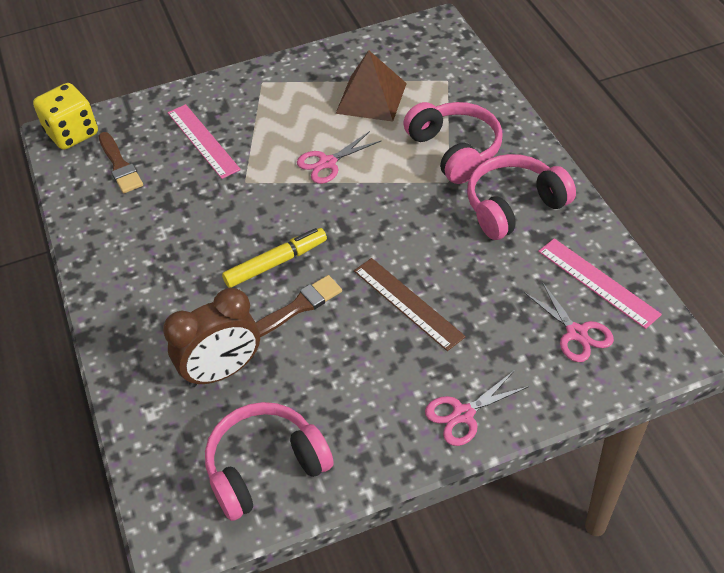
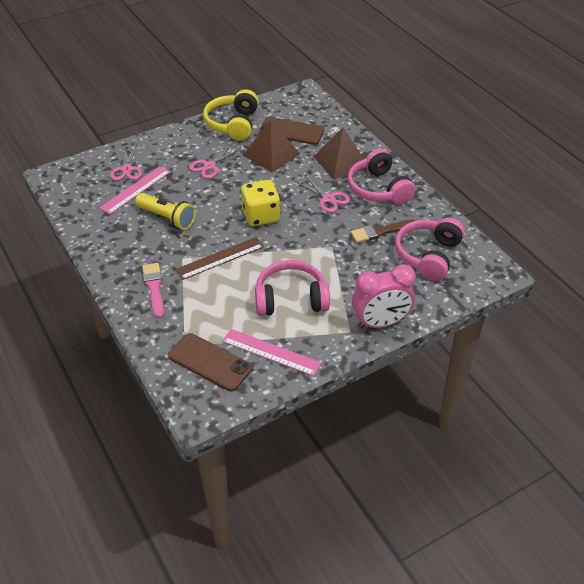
brown brush: [99,132,143,193] [256,275,342,337] = 2 -> [351,219,416,243] = 1
brown clock: [163,288,260,387] = 1 -> none = 0
brown phone: none = 0 -> [168,333,252,391] [259,117,324,145] = 2
brown pyramid: [335,50,407,122] = 1 -> [243,120,300,172] [313,127,367,179] = 2
pink brush: none = 0 -> [142,263,164,318] = 1
pink clock: none = 0 -> [352,264,416,329] = 1
yellow flashlight: none = 0 -> [135,193,196,230] = 1
yellow headphones: none = 0 -> [203,89,258,141] = 1
yellow marker: [222,228,327,288] = 1 -> none = 0

